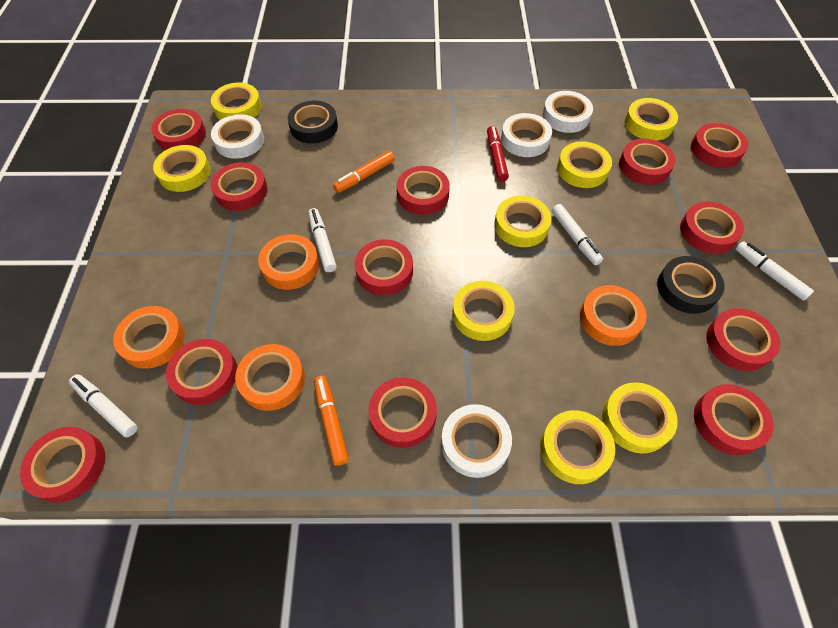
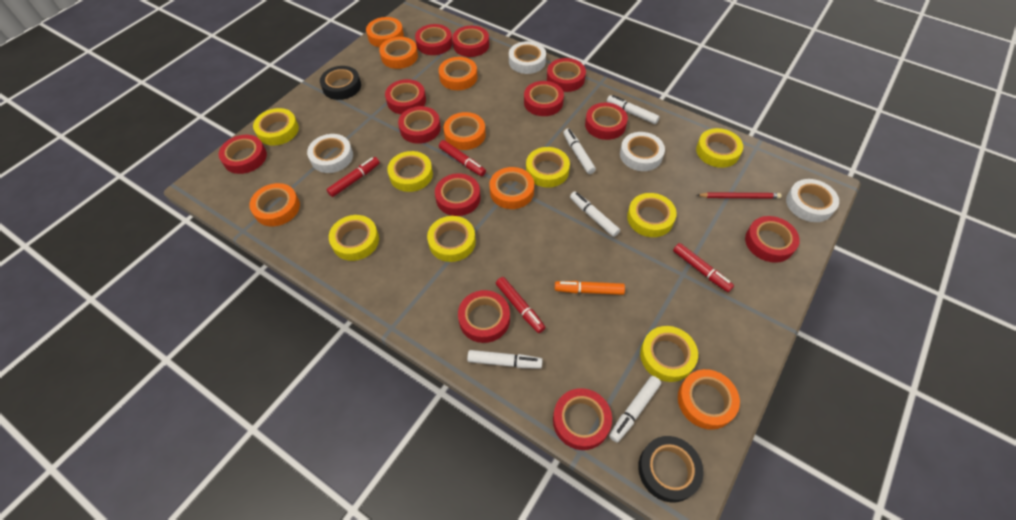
orange marker: [314,376,349,466] [333,151,395,193] = 2 -> [555,281,625,295] = 1
orange tape: [113,306,185,369] [235,344,305,411] [258,234,319,290] [580,285,646,346] = 4 -> [249,183,300,226] [366,17,404,47] [379,37,418,69] [439,57,478,90] [444,112,486,150] [490,167,534,209] [678,369,740,430] = 7
red marker: [487,126,509,182] = 1 -> [326,157,380,197] [439,140,486,176] [496,277,546,333] [673,243,734,292] = 4
red pencil: none = 0 -> [697,192,782,199] = 1
white marker: [69,374,138,437] [308,208,337,272] [552,204,603,265] [735,241,814,301] = 4 -> [467,350,543,369] [563,129,596,174] [570,191,620,237] [607,95,660,124] [609,376,661,442] = 5

